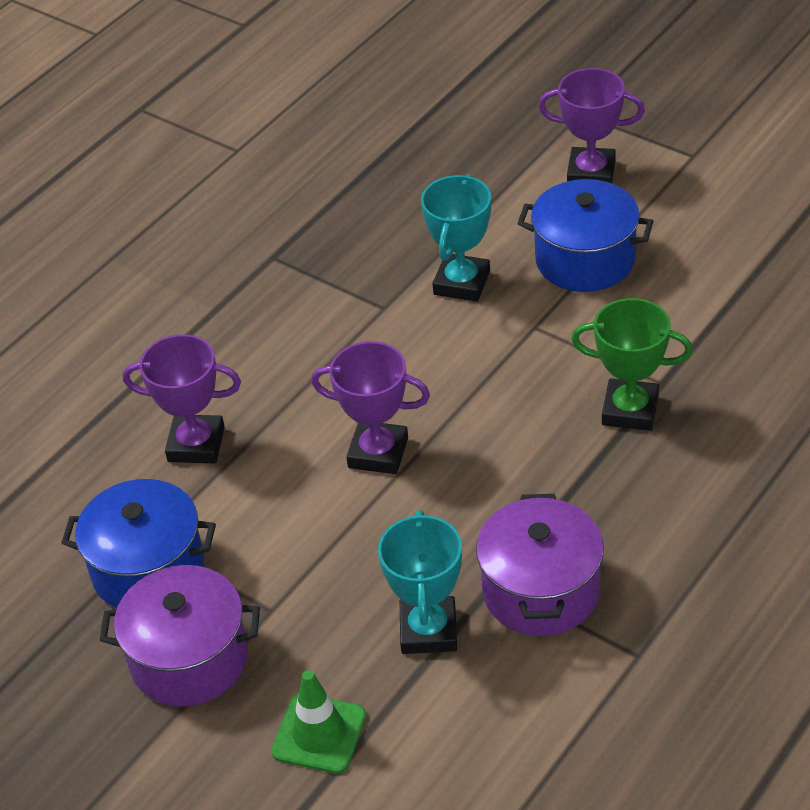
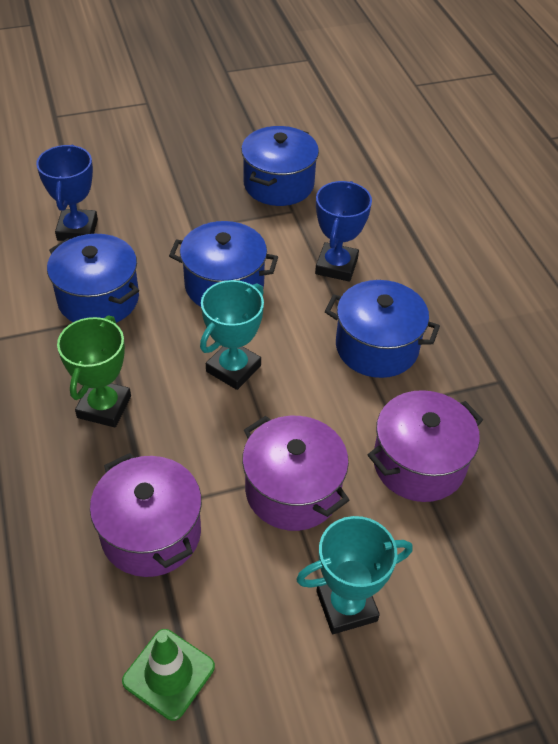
blue pot: [61,479,216,608] [517,179,653,292] = 2 -> [47,234,139,323] [169,221,278,307] [241,126,319,206] [325,280,440,378] = 4
blue trophy: none = 0 -> [36,145,98,241] [315,181,372,282] = 2
purple pot: [100,565,260,707] [476,494,604,636] = 2 -> [90,453,202,577] [242,416,349,531] [368,390,483,502] = 3
purple trophy: [123,334,241,463] [311,341,430,474] [538,68,645,183] = 3 -> none = 0

